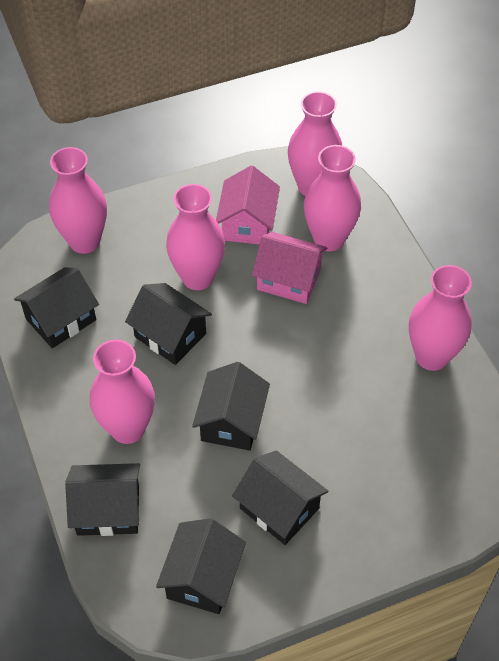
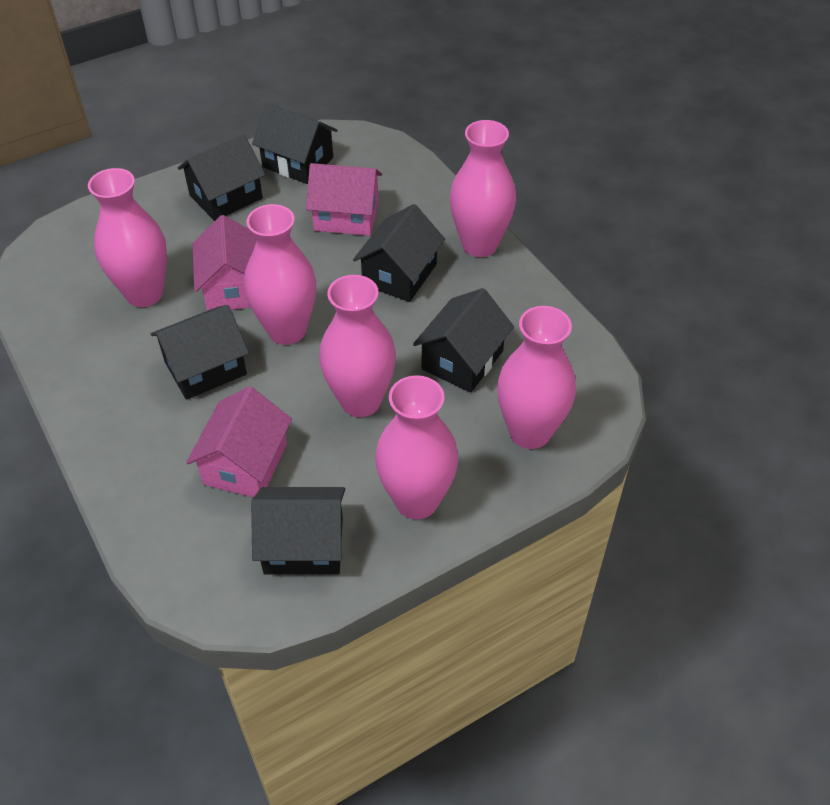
pink house: [216,166,280,245] [252,232,327,304] = 2 -> [186,386,292,498] [193,215,257,311] [306,163,382,236] = 3

